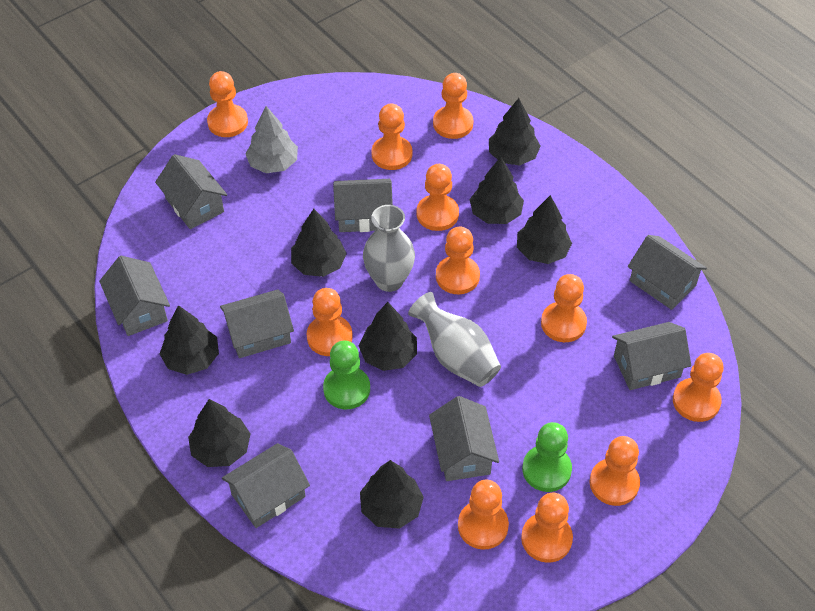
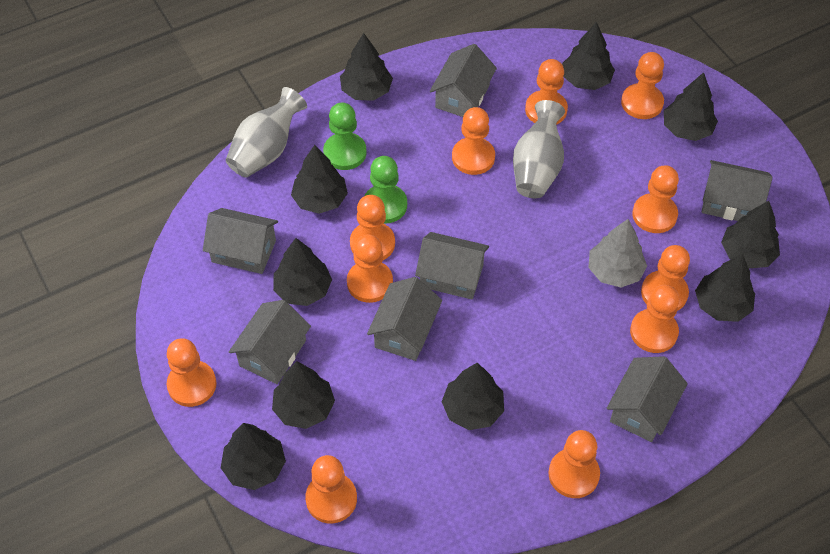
black tree: [160,305,219,375] [188,399,251,467] [291,209,347,277] [359,302,417,371] [360,460,424,529] [469,157,524,224] [489,98,541,165] [517,195,572,264] = 8 -> [221,423,286,490] [272,361,335,429] [273,238,332,306] [291,145,348,214] [340,33,393,101] [442,363,504,430] [562,22,615,90] [664,72,718,141] [695,254,755,322] [721,201,780,268] = 10
grey house: [99,256,170,336] [155,154,227,229] [220,289,294,358] [222,443,310,528] [333,179,393,232] [429,396,499,481] [612,322,691,390] [628,235,707,310] = 8 -> [203,208,278,274] [229,300,311,384] [367,277,442,361] [415,232,489,299] [430,44,497,117] [607,356,688,442] [702,160,773,221] = 7

